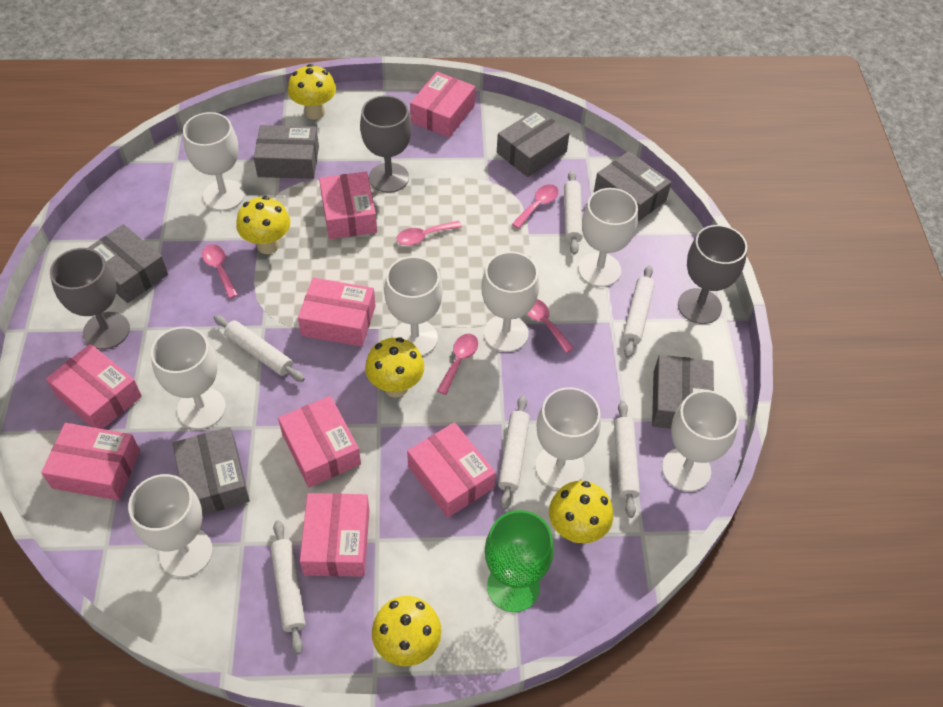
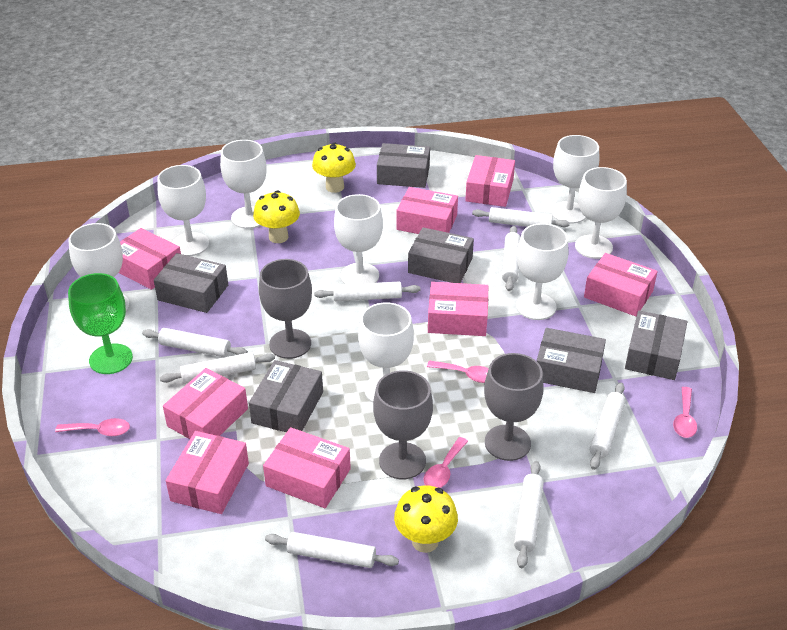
pink spoon: [202,244,238,299] [396,221,462,246] [437,334,478,395] [512,184,559,229] [527,299,574,353] = 5 -> [55,418,130,436] [424,437,468,488] [427,360,489,383] [673,387,697,438] = 4
white rolling pin: [214,315,305,382] [271,520,306,655] [498,395,530,510] [564,171,583,255] [614,401,640,518] [623,265,655,358] = 6 -> [142,328,248,357] [160,352,275,384] [265,532,399,568] [314,282,420,301] [472,207,570,227] [502,226,521,291] [514,461,544,568] [590,383,626,470] = 8
yellow mushroom: [236,196,291,254] [288,64,336,120] [365,337,424,398] [372,596,442,666] [549,481,613,543] = 5 -> [253,190,300,243] [312,142,356,193] [394,485,458,553] = 3

